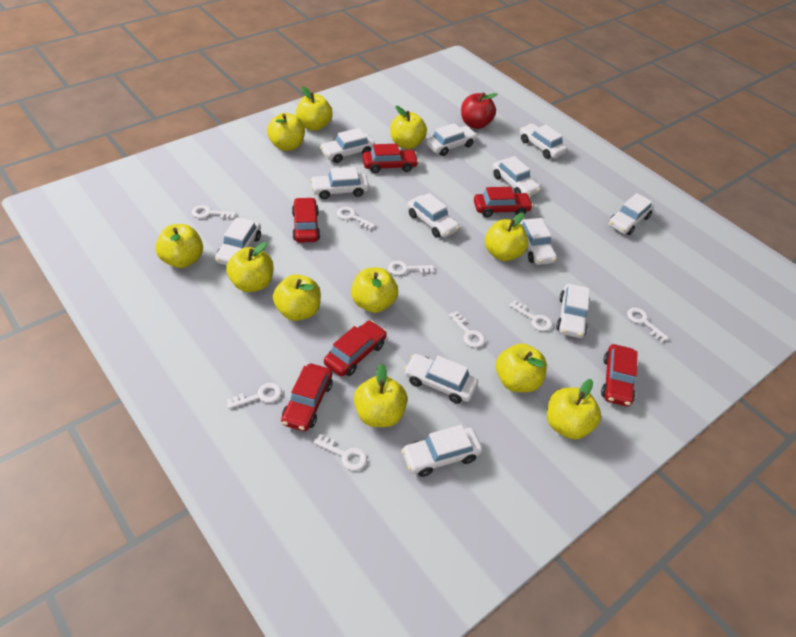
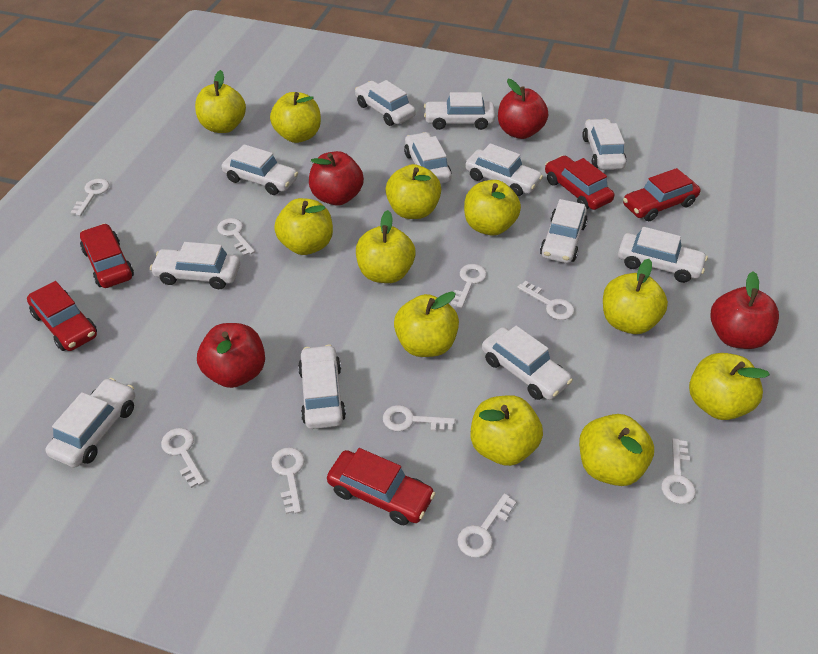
red apple: [461,93,497,129] = 1 -> [197,323,265,388] [309,151,364,206] [498,79,548,139] [710,271,779,349] = 4
red car: [281,364,333,431] [292,197,320,243] [324,320,387,377] [363,144,419,173] [474,187,533,217] [601,344,638,407] = 6 -> [27,281,97,351] [80,223,134,288] [327,448,436,525] [545,156,614,210] [623,168,700,221] = 5
white key: [192,205,236,219] [227,383,282,409] [313,435,367,471] [337,207,375,230] [388,261,434,276] [449,311,485,348] [509,300,552,331] [627,308,669,342] = 8 -> [70,179,110,216] [161,428,205,488] [217,218,255,256] [271,447,305,514] [383,405,455,431] [451,264,487,309] [457,493,516,558] [517,281,574,320] [661,438,696,504] = 9

